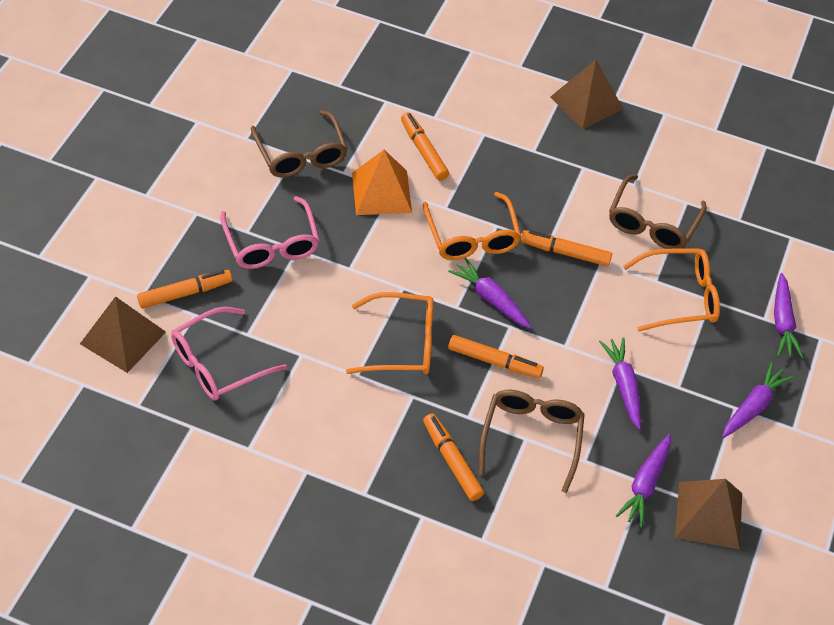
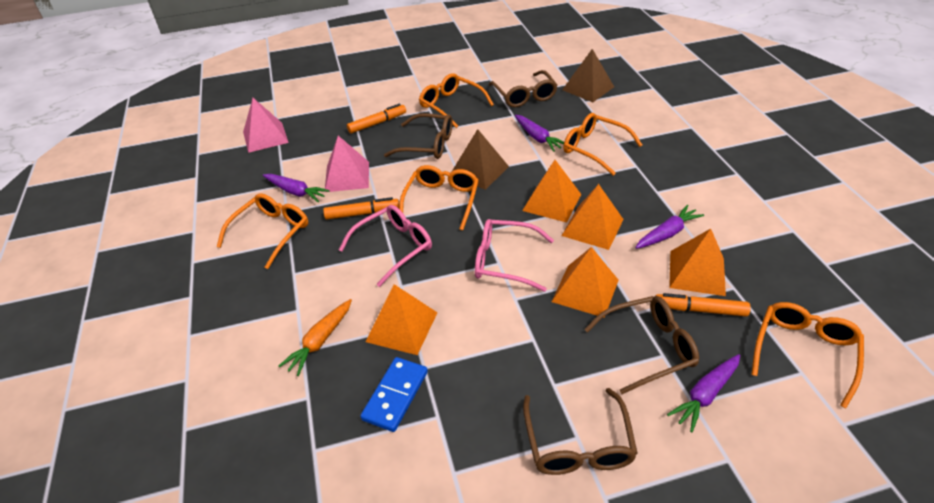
blue domino: none = 0 -> [360,357,428,432] = 1
brown glasses: [251,110,348,178] [479,390,585,493] [609,174,707,249] = 3 -> [384,113,453,159] [489,70,558,107] [523,388,638,475] [584,296,699,394] = 4
brown pyramid: [80,296,166,373] [551,60,623,129] [675,479,742,550] = 3 -> [452,129,509,190] [562,49,614,102] = 2
orange carrot: none = 0 -> [279,299,352,376] = 1
orange glasses: [346,292,434,374] [423,192,522,260] [623,249,720,332] = 3 -> [217,193,308,269] [399,165,479,231] [419,73,494,128] [563,113,642,176] [751,302,864,408] = 5
orange marker: [137,270,232,308] [401,112,449,181] [423,413,484,501] [448,335,544,379] [521,230,612,266] = 5 -> [323,197,399,220] [347,104,406,134] [656,293,751,316] = 3
orange pyramid: [352,150,412,215] = 1 -> [365,284,438,355] [522,160,581,223] [552,247,619,318] [562,184,624,250] [669,229,726,296] = 5
pink pyramid: none = 0 -> [243,98,289,153] [325,136,369,192] = 2
purple carrot: [448,258,532,329] [599,337,641,430] [616,434,671,528] [722,362,794,438] [774,273,804,358] = 5 -> [263,174,330,202] [515,115,564,152] [635,205,704,249] [667,354,740,432] = 4

